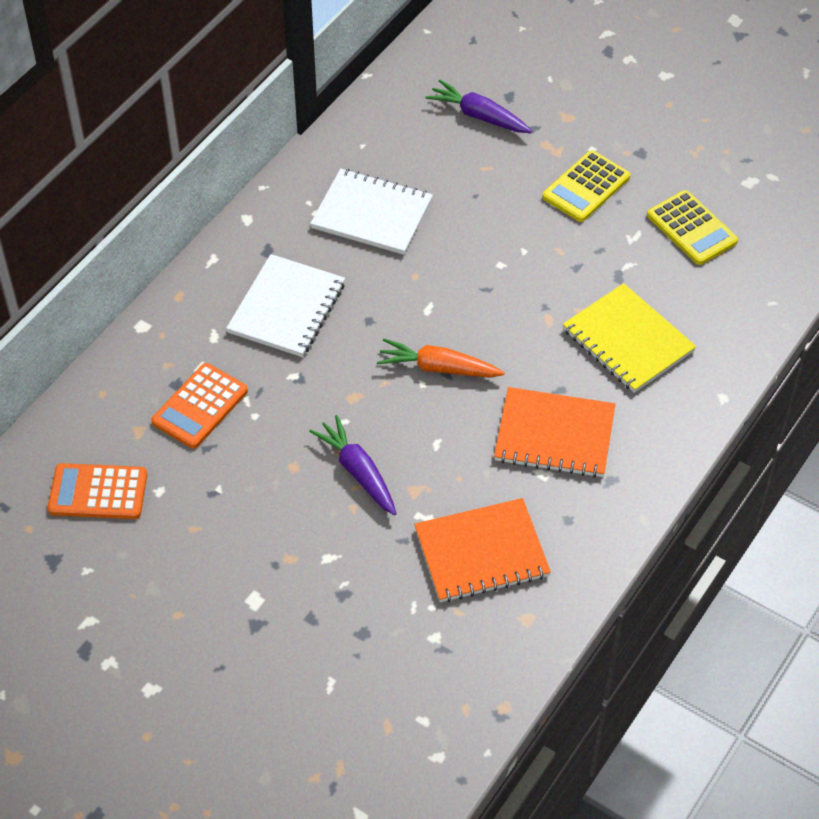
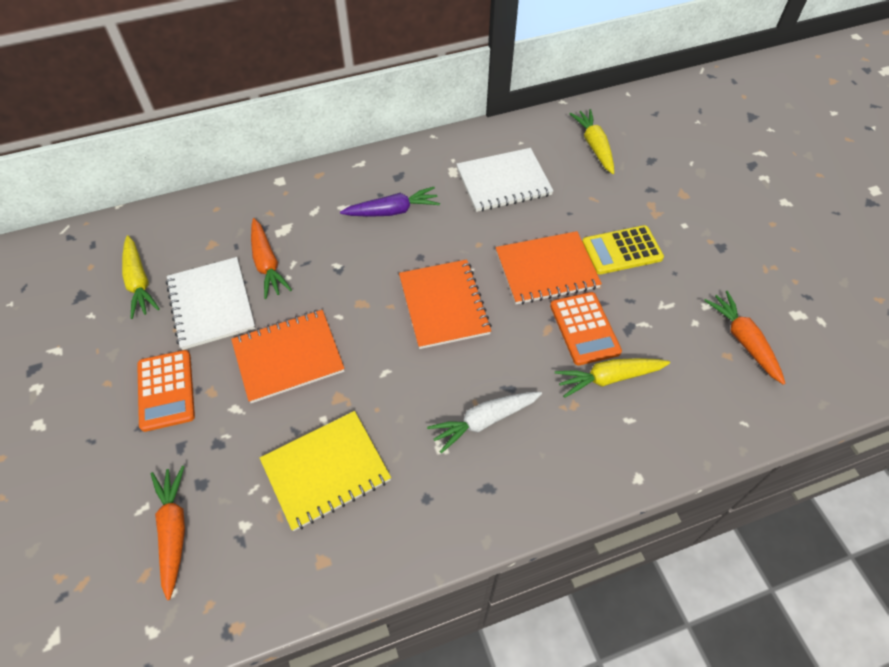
orange carrot: [377,338,505,378] = 1 -> [151,466,185,600] [251,218,292,299] [704,291,785,385] = 3
orange notebook: [414,498,551,602] [494,387,615,478] = 2 -> [231,310,345,403] [399,260,492,349] [495,231,602,305] = 3
purple carrot: [309,415,397,515] [425,80,532,133] = 2 -> [340,187,440,217] = 1
white carrot: none = 0 -> [427,392,542,454] = 1
yellow calculator: [542,150,630,222] [647,190,738,265] = 2 -> [582,225,664,274] = 1
yellow carrot: none = 0 -> [122,235,160,319] [555,358,670,398] [569,109,614,174] = 3

